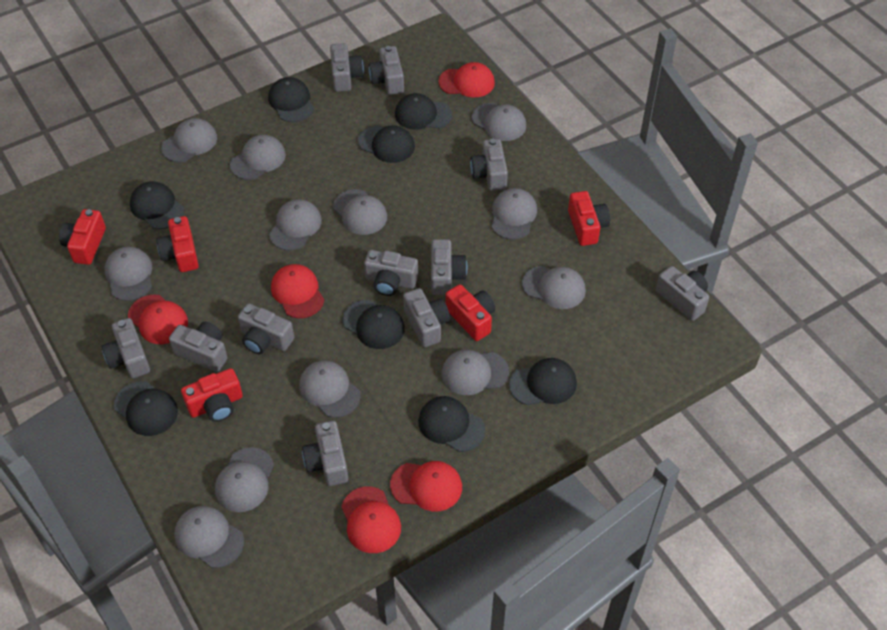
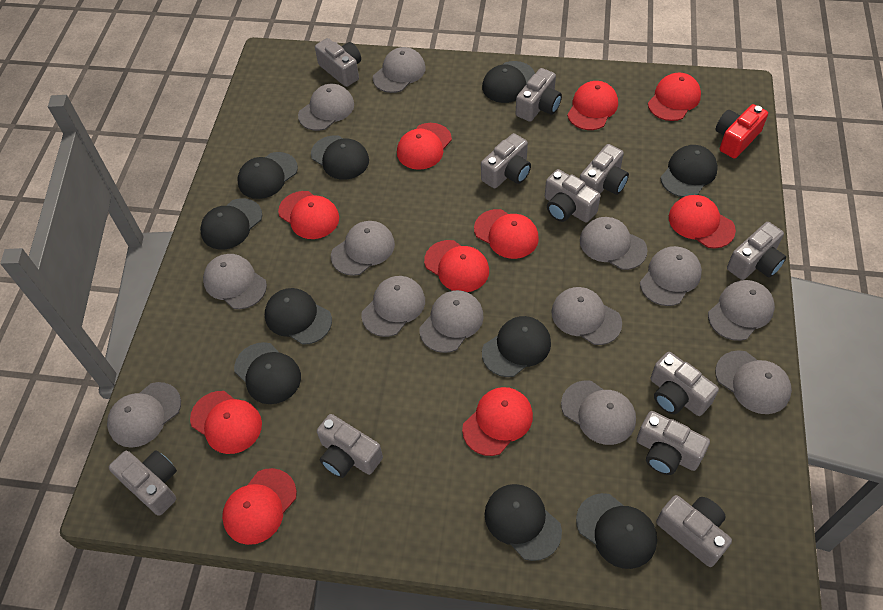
black cap: [114,381,178,436] [130,181,184,229] [268,77,314,122] [343,300,405,349] [358,125,415,163] [395,93,452,130] [418,396,485,452] [509,358,577,405] = 8 -> [200,198,262,250] [234,342,301,404] [238,152,298,199] [265,288,332,345] [311,135,369,180] [482,61,535,103] [482,316,551,377] [484,484,562,561] [576,493,657,569] [661,145,718,197] = 10
grey cap: [104,247,152,301] [161,118,217,162] [174,506,244,568] [215,447,274,512] [230,135,286,180] [269,199,322,250] [299,360,361,418] [333,189,387,235] [442,350,509,395] [472,103,526,141] [491,188,537,240] [522,266,586,309] = 12 -> [107,382,181,448] [203,254,267,309] [298,84,354,131] [331,221,395,276] [361,276,425,337] [373,47,426,93] [420,290,484,353] [551,287,622,345] [561,380,636,445] [580,217,647,270] [640,246,702,306] [708,280,775,341] [715,350,792,414] = 13
red camera: [59,209,106,265] [156,216,199,272] [181,368,243,422] [445,284,495,341] [568,191,610,246] = 5 -> [716,104,768,159] = 1
red cap: [128,294,188,344] [271,264,324,318] [341,486,401,553] [390,461,462,511] [438,62,495,98] = 5 -> [190,391,262,454] [222,468,297,545] [278,191,339,239] [397,123,452,170] [424,240,489,292] [462,387,533,456] [474,209,539,259] [567,81,618,130] [648,72,701,121] [669,195,736,249] = 10

